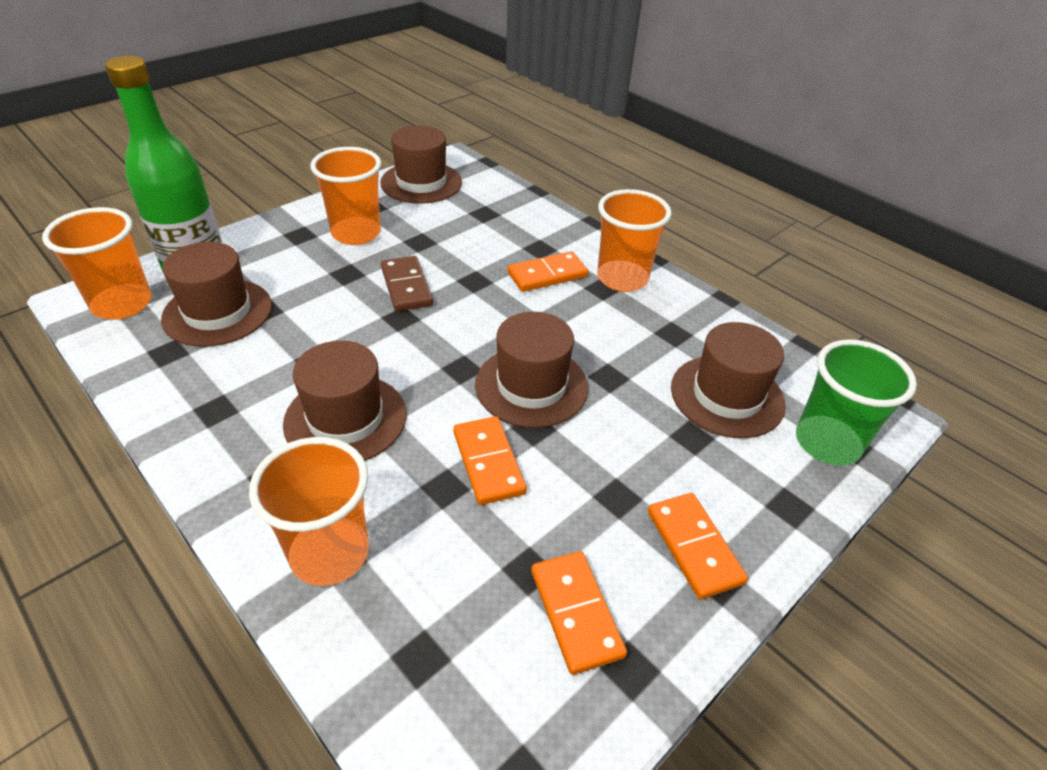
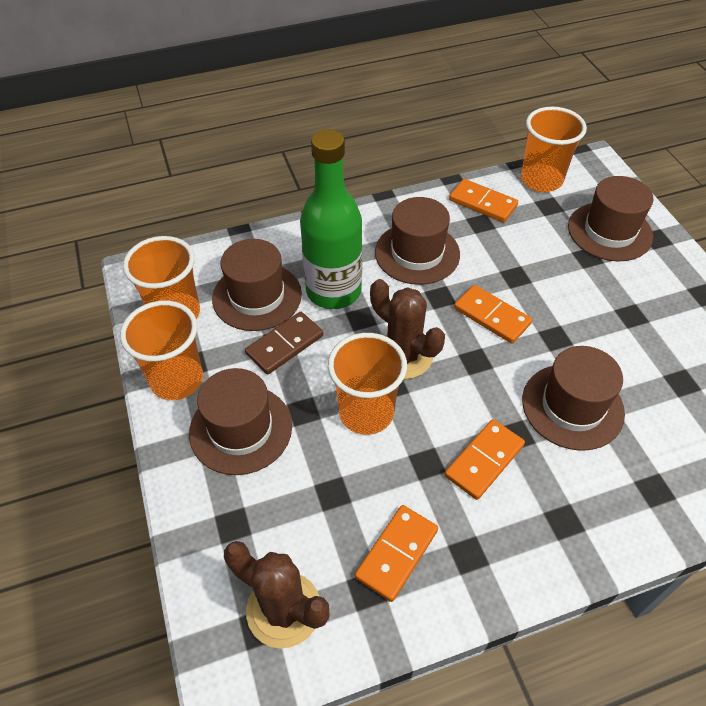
brown cactus: none = 0 -> [224,541,330,649] [370,279,445,379] = 2
green cup: [796,339,917,466] = 1 -> none = 0

